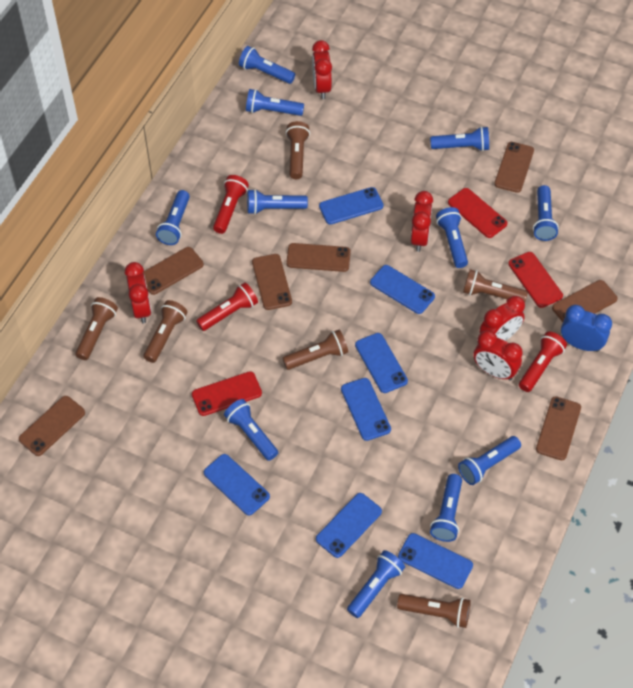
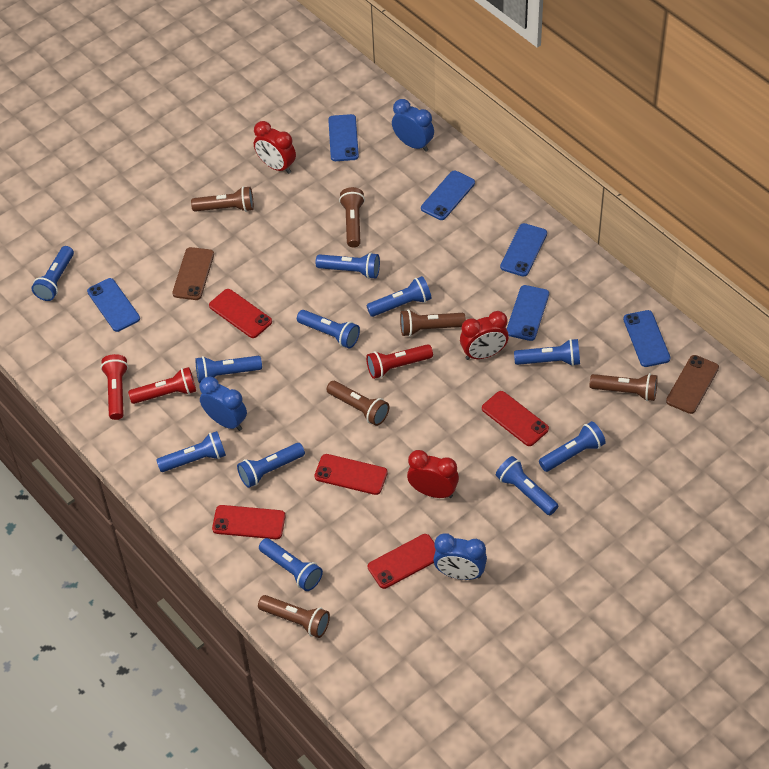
blue clock: [561,305,612,352] = 1 -> [199,376,247,431] [392,99,434,152] [433,533,487,580] = 3
blue phone: [204,454,270,515] [316,493,382,558] [319,187,384,225] [341,378,391,441] [355,333,408,393] [370,265,435,314] [398,533,473,589] = 7 -> [87,278,140,332] [328,114,359,161] [421,171,475,220] [500,223,547,277] [507,285,549,341] [623,310,670,367] = 6
brown phone: [19,396,85,456] [143,247,204,295] [252,254,292,310] [286,243,351,272] [494,142,534,193] [536,396,581,460] [552,280,618,322] = 7 -> [172,247,214,300] [666,355,719,414] = 2
red clock: [125,262,151,323] [312,40,332,99] [411,191,433,252] [473,330,523,381] [479,296,525,341] = 5 -> [254,121,296,174] [407,450,459,498] [460,311,509,360] = 3
red phone: [192,371,262,416] [448,188,507,238] [508,252,563,308] = 3 -> [209,289,272,338] [212,505,285,539] [314,454,388,495] [368,534,436,589] [482,391,549,446] = 5

